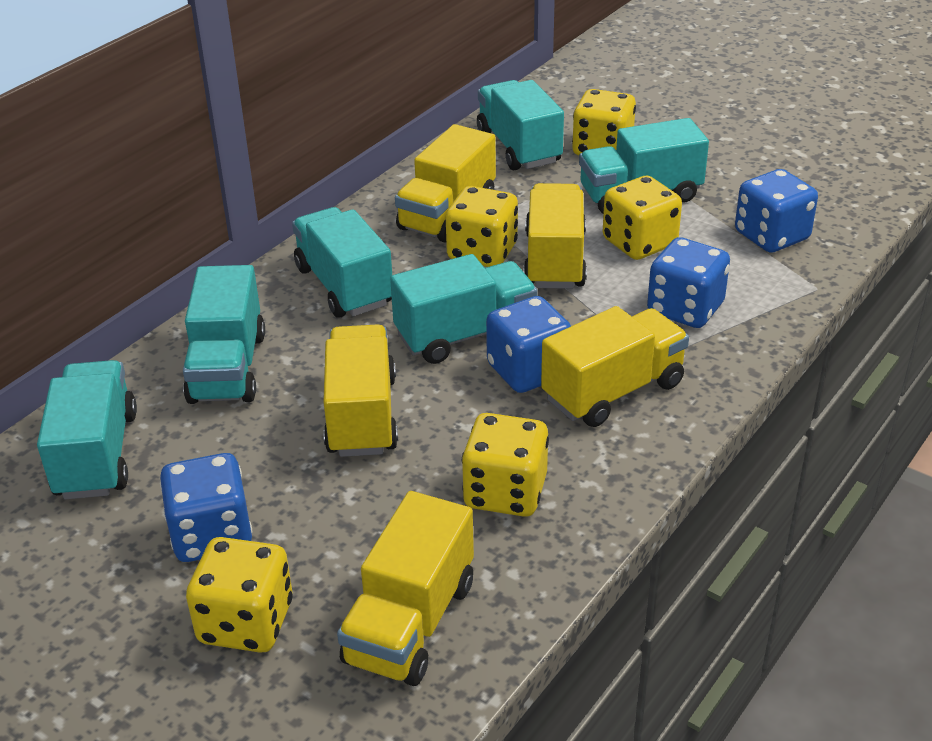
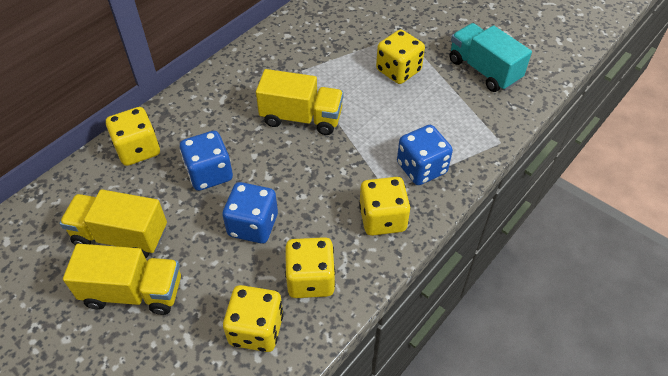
blue dice: [160,453,252,562] [486,296,571,393] [647,237,730,328] [735,169,818,253] = 4 -> [180,131,233,191] [222,182,278,244] [397,125,453,185] = 3
turquoise truck: [37,360,137,499] [183,265,265,404] [292,207,392,318] [390,254,538,364] [477,80,564,170] [579,118,709,214] = 6 -> [449,23,532,92] = 1
yellow truck: [324,324,398,457] [337,491,474,686] [395,124,496,242] [523,183,587,289] [541,306,689,427] = 5 -> [59,189,167,258] [63,244,181,315] [256,69,344,135] = 3

